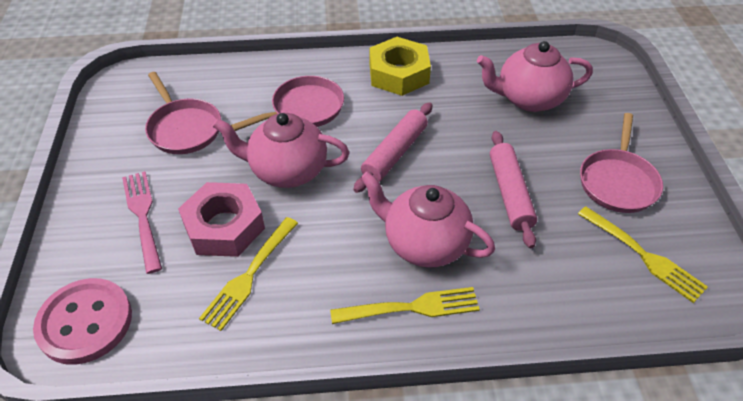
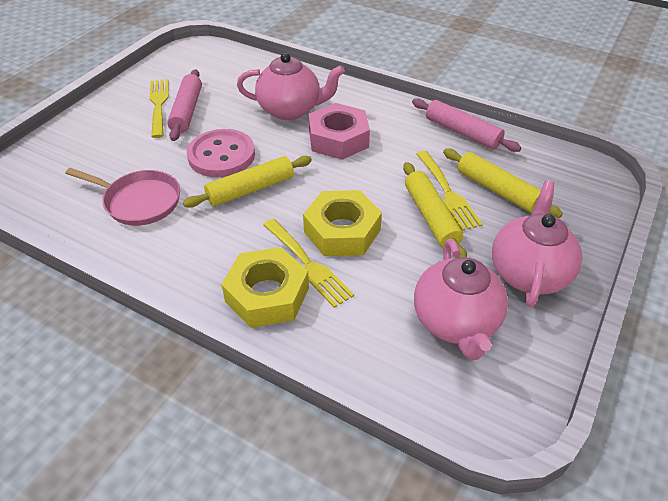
pink fork: [122,171,162,274] = 1 -> none = 0
pink pan: [145,72,221,154] [231,76,344,131] [580,113,663,213] = 3 -> [65,168,180,226] = 1
yellow nut: [370,37,431,96] = 1 -> [221,247,309,328] [303,190,382,256] = 2
yellow rolling pin: none = 0 -> [183,156,312,208] [403,162,467,258] [443,148,563,218] = 3

